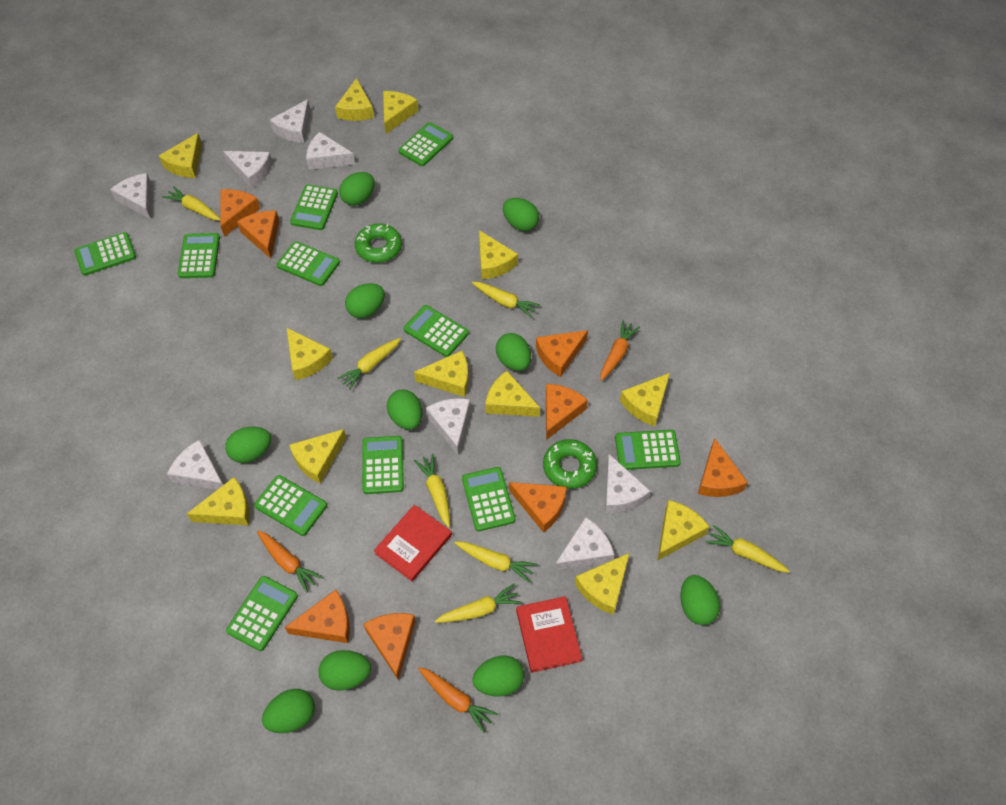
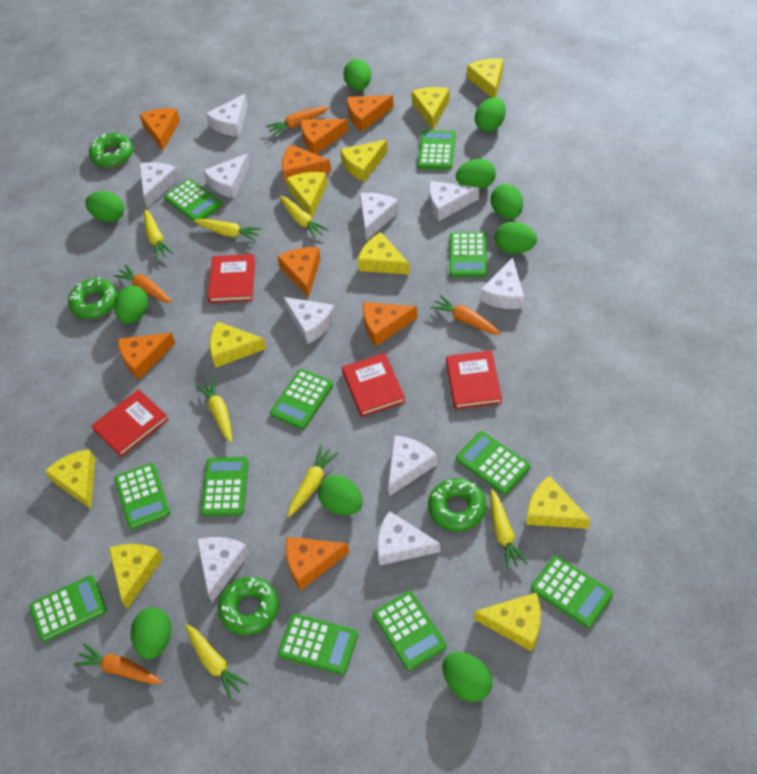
green donut: [355,223,402,263] [543,439,597,489] = 2 -> [68,277,118,319] [89,133,133,168] [218,577,279,635] [428,478,486,532] = 4
orange carrot: [257,530,323,593] [418,667,498,733] [600,320,640,381] = 3 -> [73,643,162,684] [113,264,172,303] [266,107,329,136] [430,295,501,335] = 4
red book: [374,505,452,581] [516,596,582,673] = 2 -> [91,389,169,457] [208,254,256,303] [342,353,405,417] [446,350,502,409] = 4
white cheese: [110,173,152,219] [167,440,223,490] [223,151,273,189] [270,99,310,143] [306,132,355,170] [426,398,471,455] [555,517,614,571] [605,454,651,513] = 8 -> [139,162,180,208] [197,537,249,602] [203,153,250,198] [206,94,248,137] [283,297,336,344] [360,193,399,241] [377,511,440,565] [388,435,437,496] [429,181,479,221] [481,257,524,309] = 10
yellow cheese: [159,133,202,178] [187,477,250,526] [287,328,333,380] [289,429,346,484] [335,78,374,121] [383,91,418,134] [414,351,469,397] [479,230,518,279] [485,371,540,417] [575,553,630,615] [620,373,670,426] [657,500,710,561] = 12 -> [45,449,95,509] [109,544,163,609] [210,322,266,368] [286,172,328,217] [340,140,388,182] [358,232,410,275] [411,87,450,130] [467,58,503,98] [474,593,541,652] [526,476,590,529] = 10

